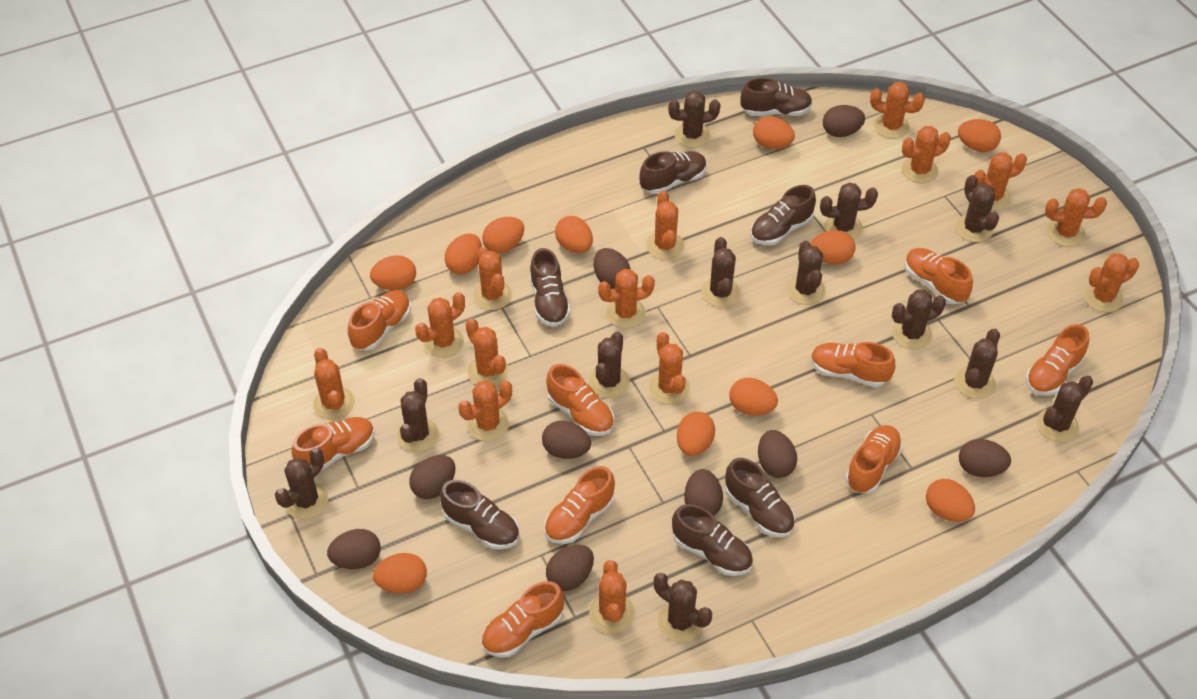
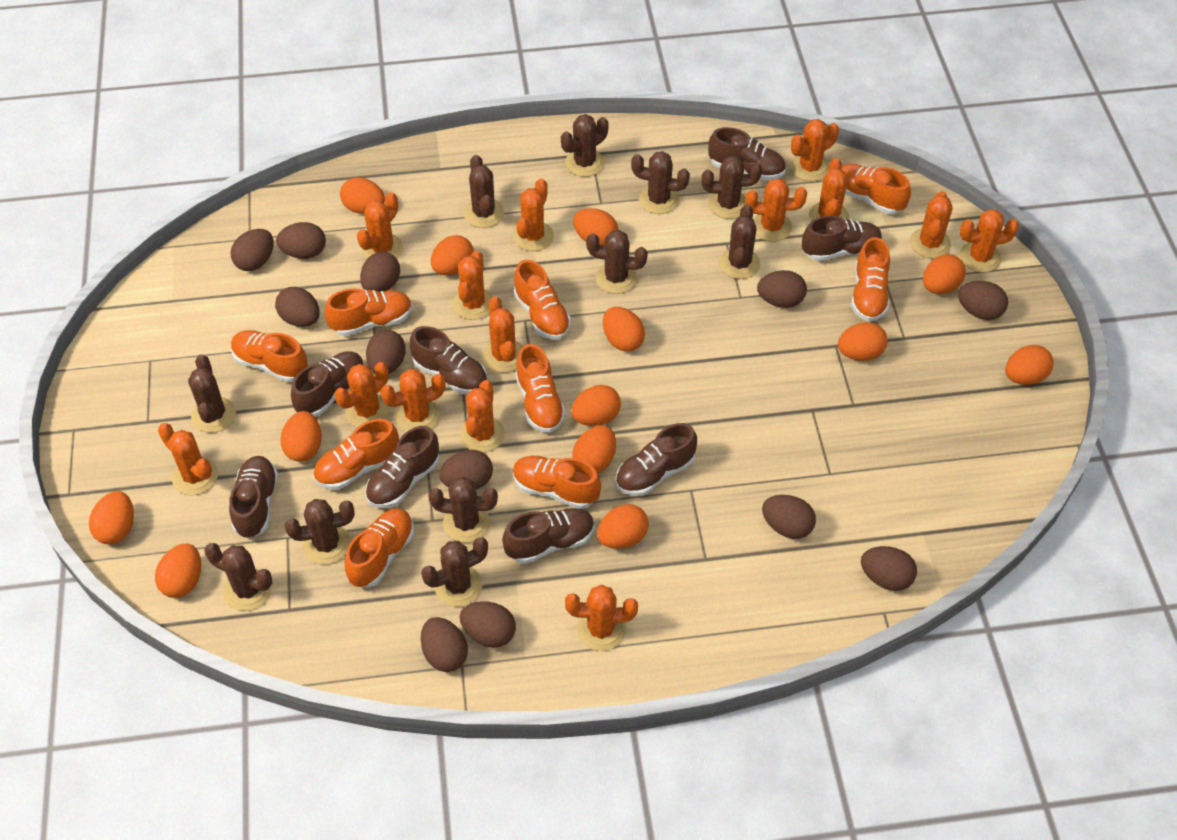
brown cactus: [275,448,329,519] [397,378,439,452] [589,332,630,398] [654,573,712,642] [668,91,720,148] [701,237,740,307] [786,241,826,305] [820,182,878,240] [892,290,946,350] [954,329,1000,399] [955,175,999,242] [1037,375,1093,442] = 12 -> [188,354,236,433] [204,543,272,611] [285,499,355,565] [421,537,488,607] [428,477,498,543] [464,155,504,228] [561,114,608,177] [586,230,648,294] [631,151,690,214] [701,156,762,219] [719,205,760,279] = 11
brown egg: [327,529,381,569] [409,455,456,499] [542,421,591,459] [546,545,594,591] [594,248,631,289] [684,469,723,516] [758,430,797,478] [823,105,865,137] [959,439,1011,477] = 9 -> [230,229,274,271] [275,287,320,327] [276,222,326,259] [360,252,400,292] [366,330,406,374] [421,617,468,672] [439,450,493,489] [460,601,516,648] [757,270,807,308] [762,495,816,539] [861,546,917,591] [958,281,1008,320] = 12
brown shoe: [440,480,519,550] [530,248,571,327] [639,151,707,194] [672,504,753,576] [725,458,795,537] [740,78,812,116] [750,185,816,245] = 7 -> [229,456,279,538] [291,352,365,416] [365,426,440,508] [410,326,487,394] [502,508,594,564] [615,423,697,496] [708,127,786,181] [802,216,882,261] = 8
orange egg: [370,255,416,290] [373,553,427,594] [445,234,482,274] [482,217,524,254] [555,216,593,253] [677,412,715,456] [729,378,778,416] [753,116,795,149] [810,230,855,264] [926,479,975,522] [958,119,1001,152] = 11 -> [89,491,134,544] [155,544,201,598] [280,411,322,462] [340,178,385,214] [431,235,474,275] [571,385,621,426] [573,208,618,246] [573,425,616,473] [597,504,649,549] [603,307,645,351] [838,322,887,361] [923,254,966,294] [1005,345,1054,385] = 13

